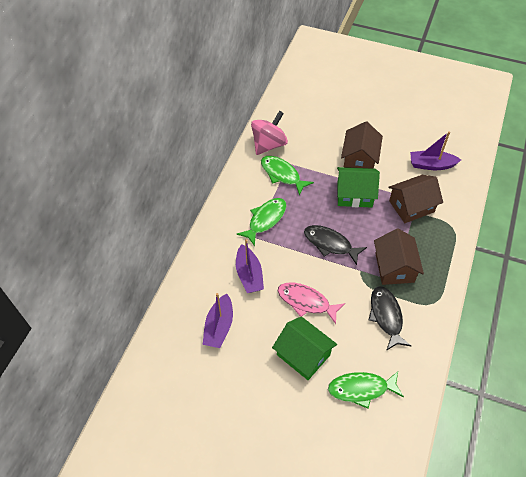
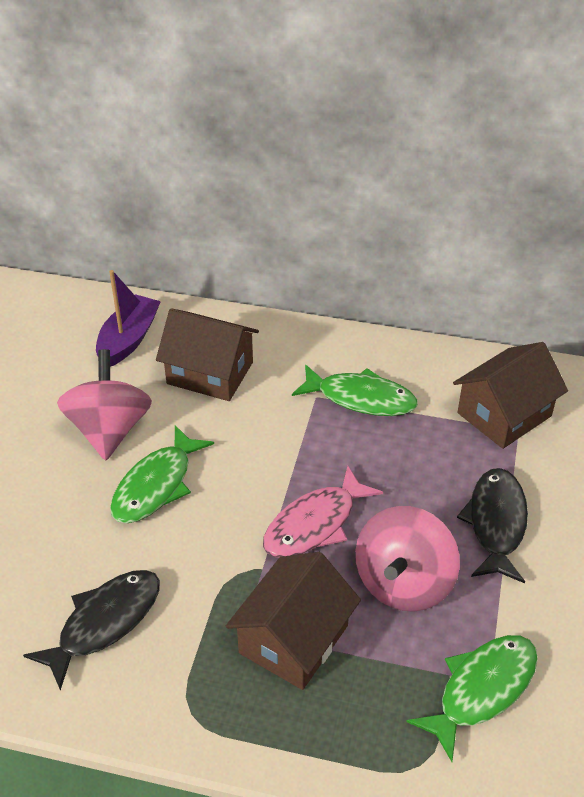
green house: [272,316,337,380] [337,167,380,208] = 2 -> none = 0
pink spinning top: [251,110,288,155] = 1 -> [57,349,152,460] [355,506,460,612] = 2
purple boat: [203,293,233,348] [236,239,264,293] [410,131,461,170] = 3 -> [96,270,161,367] = 1

